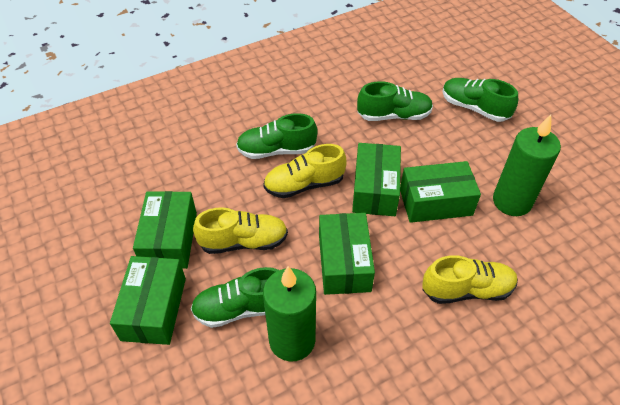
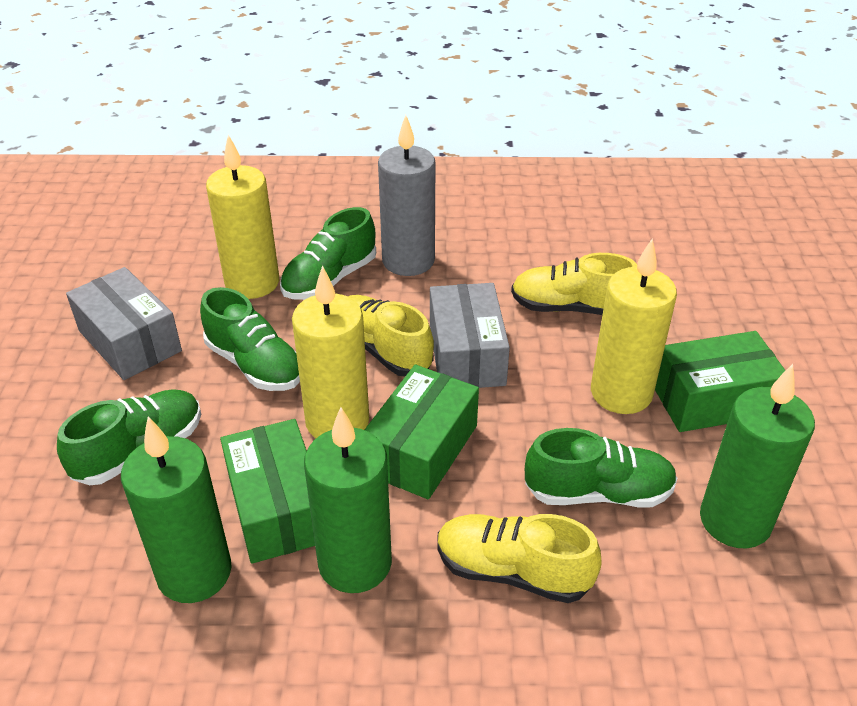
green box: [110,256,186,345] [133,191,197,269] [319,213,375,295] [352,143,401,216] [400,161,481,223] = 5 -> [220,419,315,564] [365,365,479,499] [655,331,786,432] = 3
green candle: [263,266,316,362] [493,115,561,216] = 2 -> [121,416,232,603] [304,407,392,593] [700,364,815,549] = 3
grey box: none = 0 -> [66,267,182,380] [430,283,510,388] = 2
grey candle: none = 0 -> [378,115,435,276] = 1
yellow candle: none = 0 -> [206,135,279,299] [292,265,369,438] [591,238,677,414] = 3

